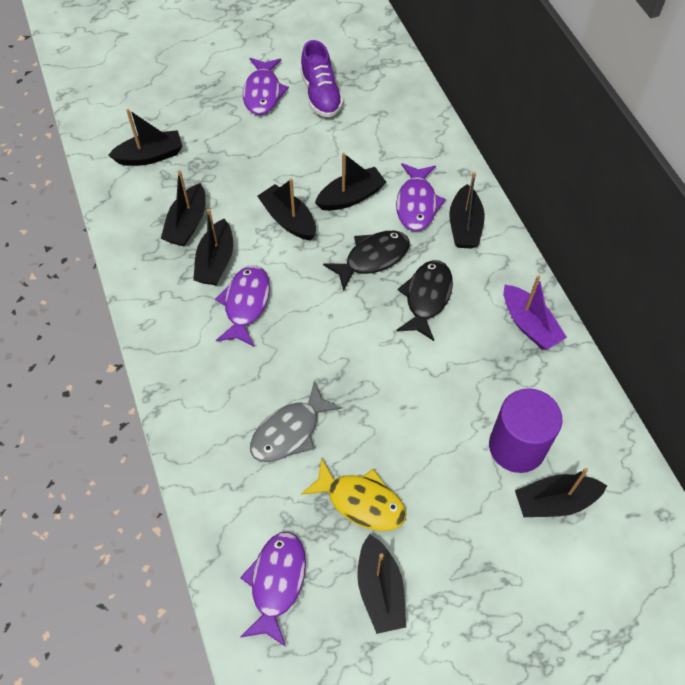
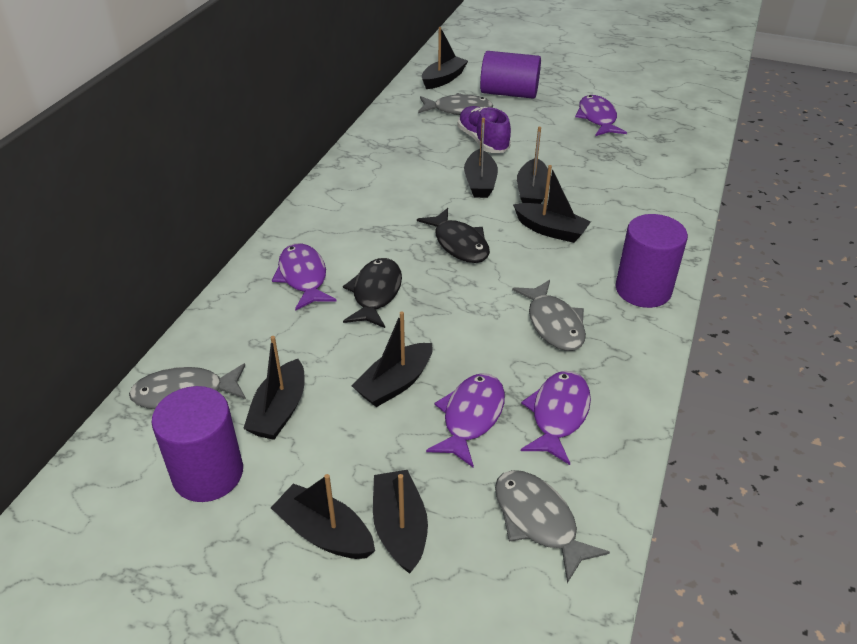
grey fish: [250,382,342,462] = 1 -> [129,363,246,409] [418,93,493,115] [495,470,610,583] [512,280,586,351] = 4
purple boat: [504,275,567,350] = 1 -> none = 0
purple cylinder: [489,388,562,473] = 1 -> [152,386,243,502] [480,51,541,99] [616,214,688,308] = 3
yellow fish: [301,458,406,531] = 1 -> none = 0

